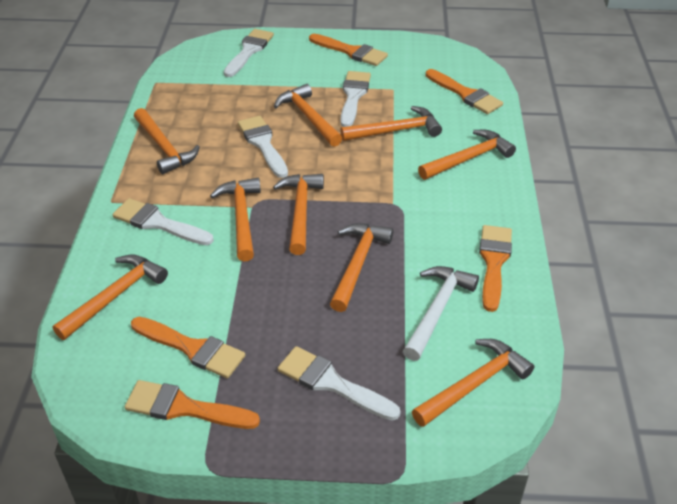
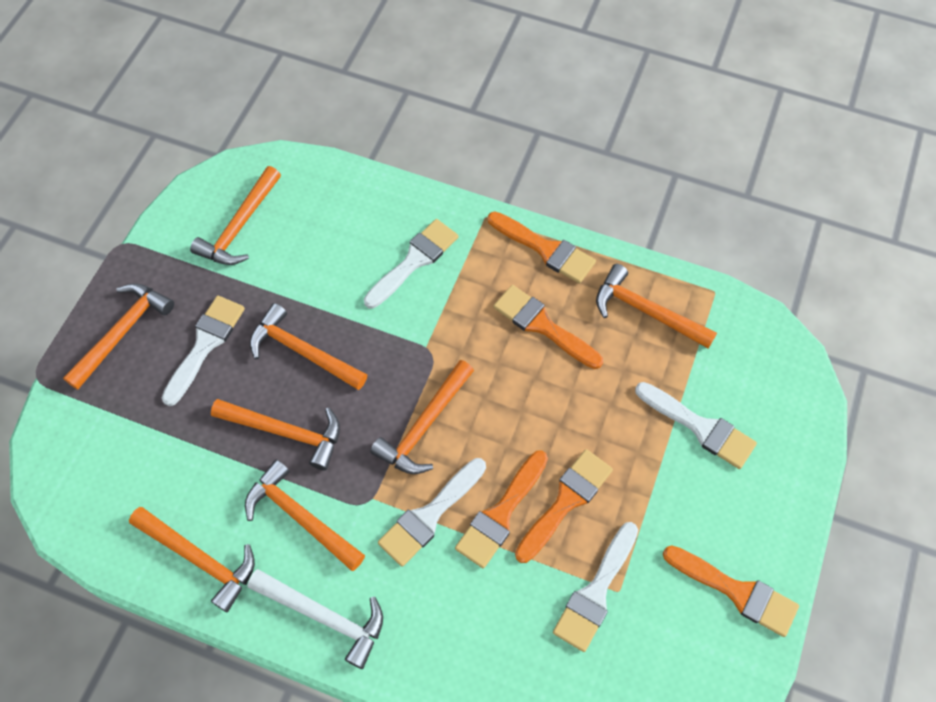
orange hammer: [53,254,168,340] [134,108,200,174] [210,178,261,262] [273,174,324,255] [274,84,342,147] [330,223,393,312] [340,106,442,141] [412,339,534,427] [418,130,516,180] = 9 -> [63,283,174,390] [129,507,255,612] [190,166,281,265] [211,399,340,470] [245,459,365,571] [250,303,367,390] [370,360,474,474] [596,264,717,349] = 8

